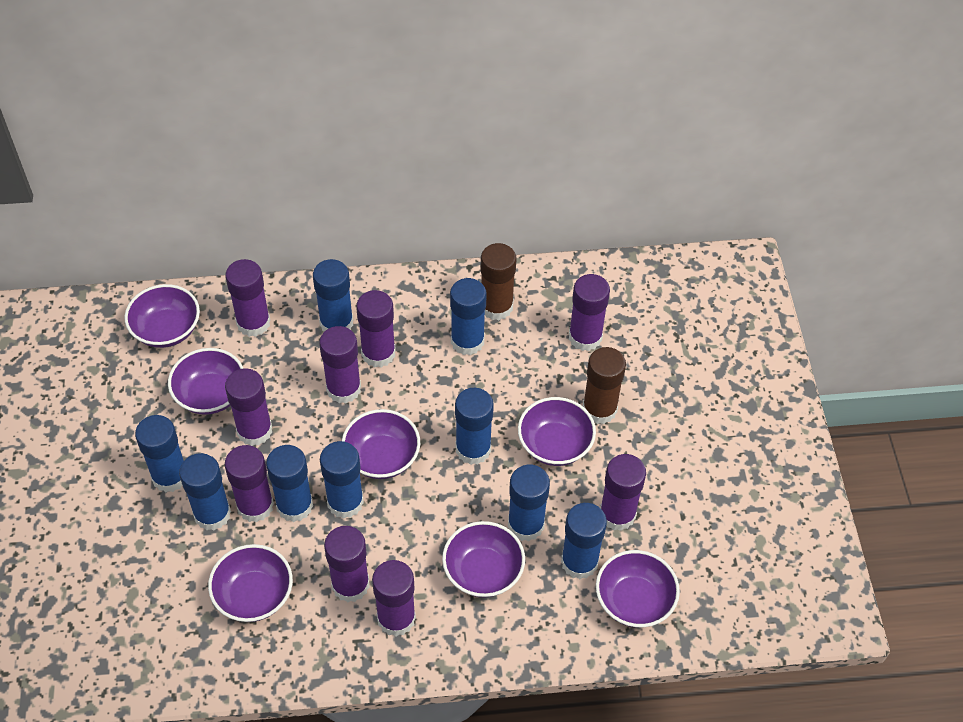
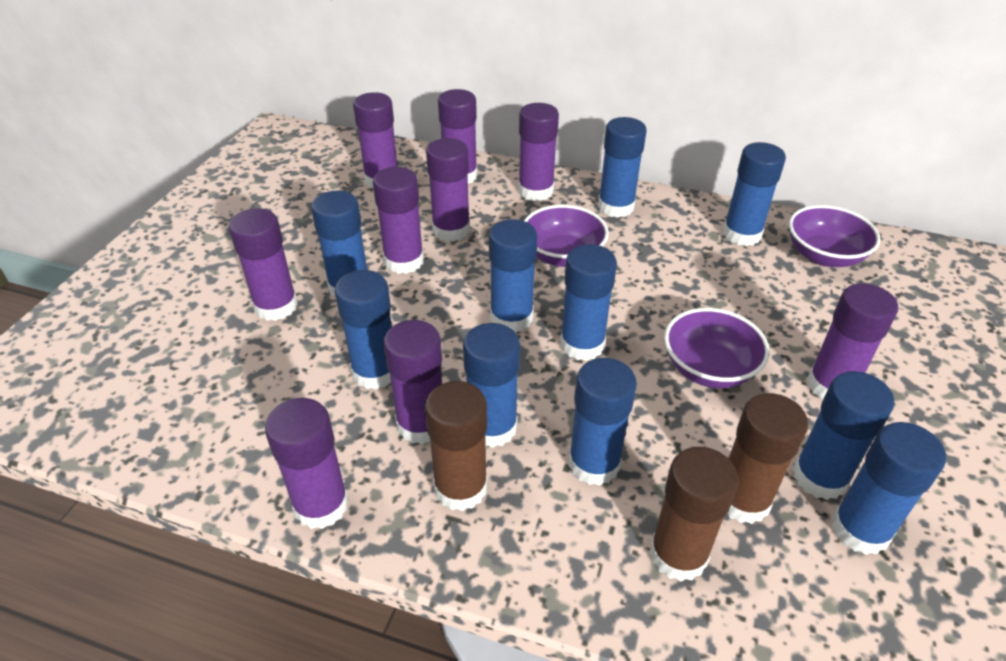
blue glue stick: [135,415,184,492] [179,453,231,531] [266,445,313,522] [313,259,353,332] [320,441,364,519] [450,278,486,355] [455,388,494,465] [508,465,550,541] [561,503,607,579] = 9 -> [311,191,367,299] [335,270,392,389] [463,323,520,448] [489,219,537,333] [560,244,617,361] [569,358,637,486] [598,117,647,218] [723,142,786,246] [793,371,894,500] [832,422,946,555] = 10
brown glue stick: [480,243,516,320] [583,347,626,424] = 2 -> [425,381,488,511] [649,447,739,582] [727,393,808,524] = 3
purple bowl: [124,284,200,348] [168,348,244,415] [208,544,293,622] [342,409,420,479] [442,521,525,598] [518,397,596,466] [596,550,680,628] = 7 -> [524,205,609,267] [664,308,770,388] [789,205,880,267] = 3

